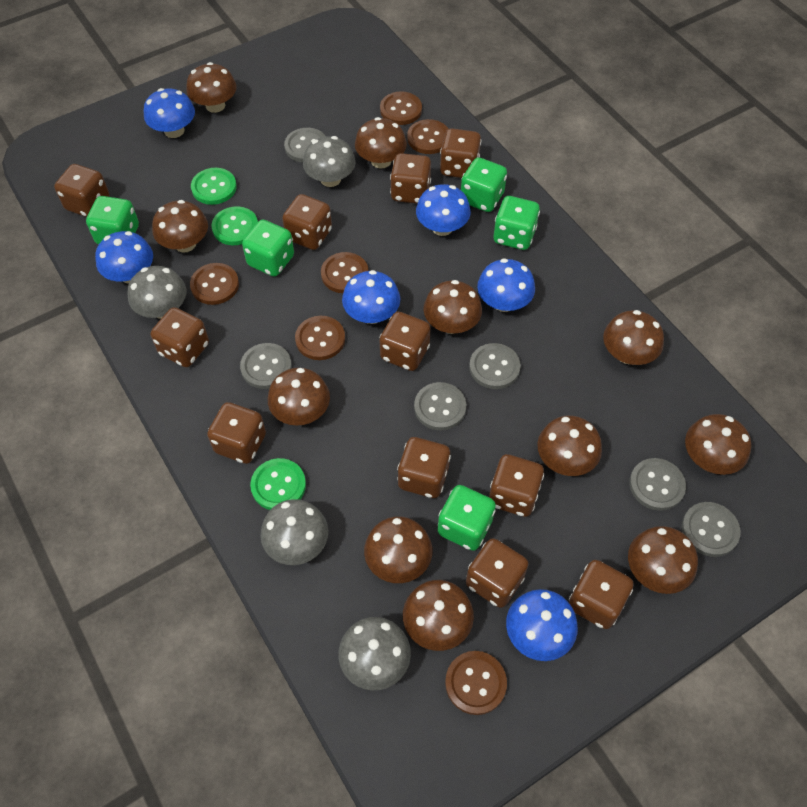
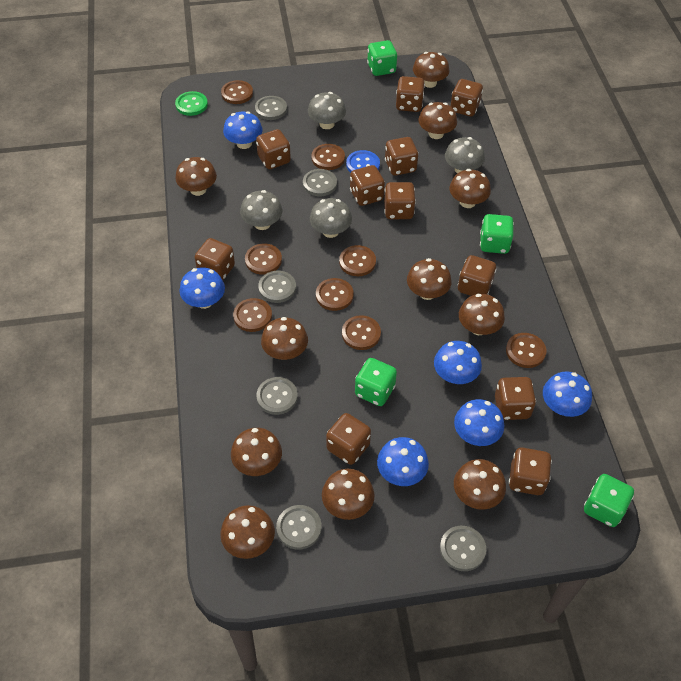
blue button: none = 0 -> [346,150,380,173] = 1
brown button: [190,263,239,305] [295,316,345,360] [321,252,368,293] [380,91,422,125] [407,119,448,154] [445,651,507,715] = 6 -> [221,80,253,104] [233,298,272,332] [245,243,282,275] [311,144,345,170] [316,278,354,311] [339,245,376,276] [342,315,381,350] [506,333,546,368] = 8
green button: [191,168,237,205] [211,206,258,245] [250,458,306,510] = 3 -> [175,91,208,116] = 1
green dice: [86,196,139,244] [242,220,294,277] [438,485,496,551] [461,157,507,212] [494,196,540,250] = 5 -> [355,358,397,406] [367,40,397,76] [480,214,514,254] [584,474,634,527] = 4

